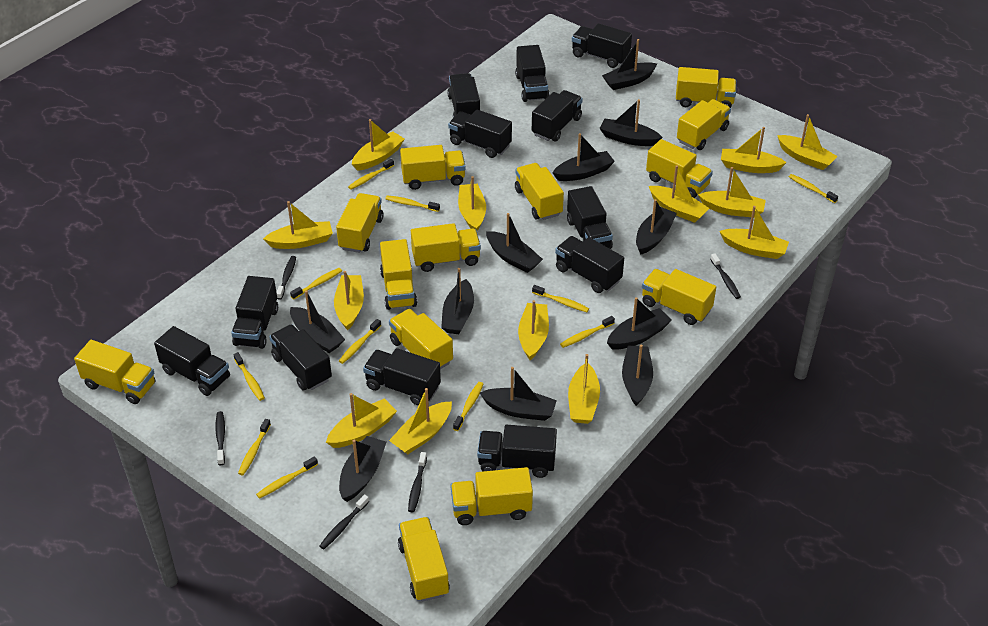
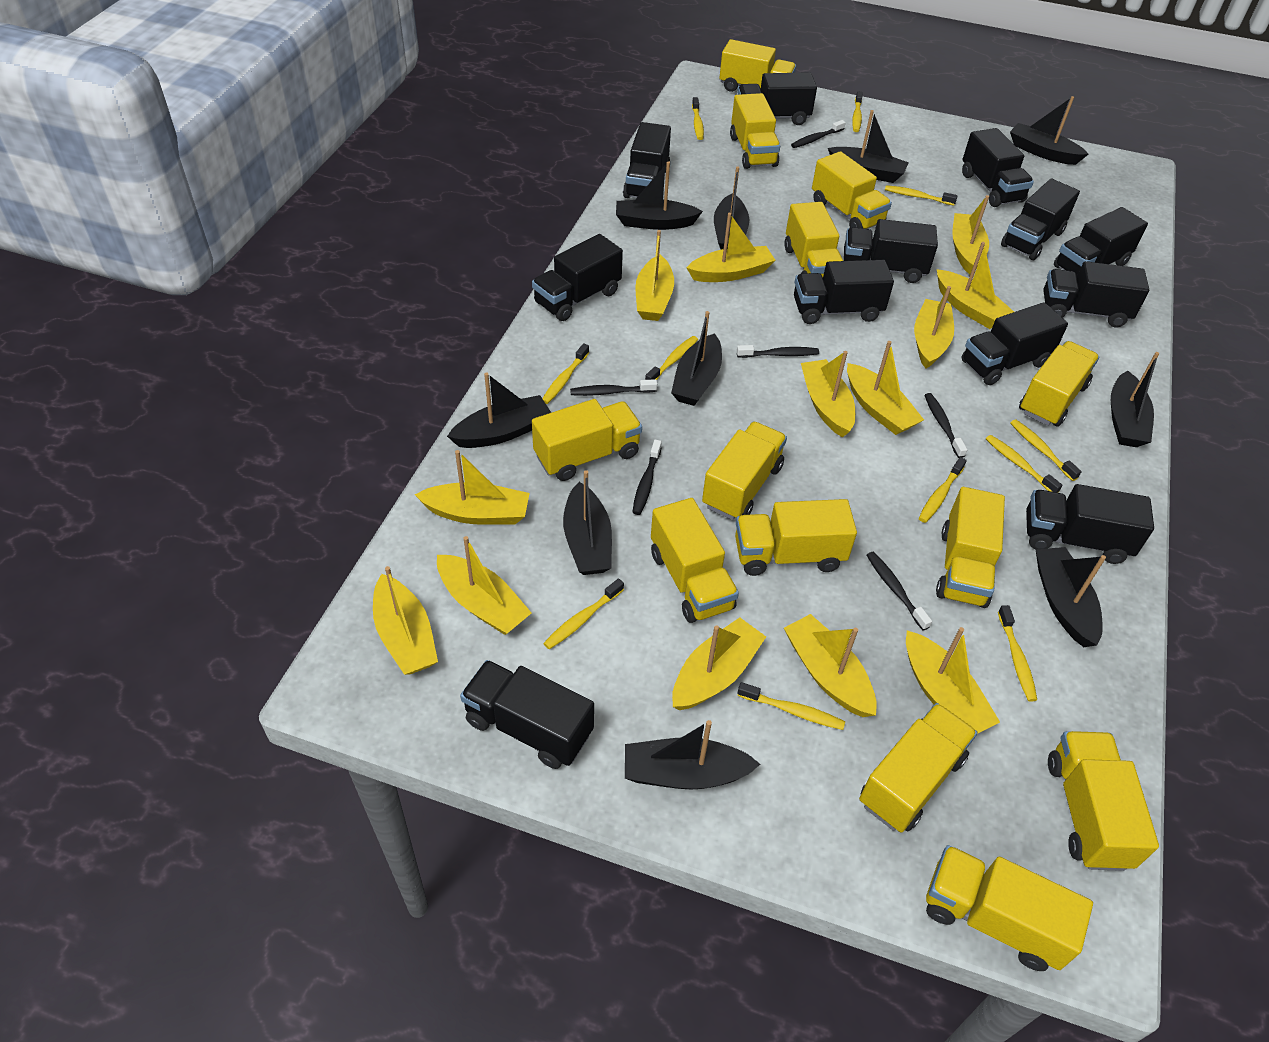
black boat: [290,290,345,353] [339,436,386,502] [441,268,474,334] [480,367,557,421] [486,213,543,273] [553,133,615,181] [599,99,663,146] [602,39,658,90] [607,297,672,350] [622,345,653,406] [636,199,677,255] = 11 -> [447,373,551,448] [563,470,612,575] [616,161,703,230] [625,720,760,789] [671,311,722,406] [714,167,750,250] [828,110,909,183] [1010,96,1088,165] [1036,547,1106,647] [1111,352,1159,447] = 10
black toothbrush: [215,411,225,465] [276,256,296,300] [320,495,369,549] [408,452,427,513] [710,253,741,299] = 5 -> [570,379,657,396] [632,439,662,515] [737,345,819,358] [791,120,846,148] [866,552,932,630] [924,393,967,458] = 6

